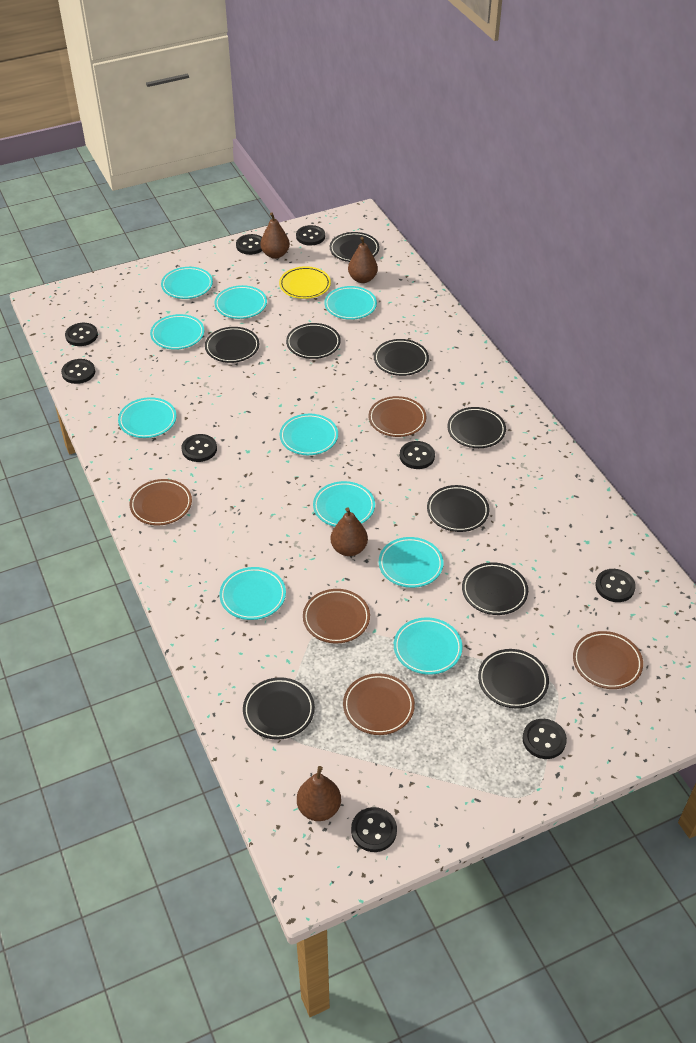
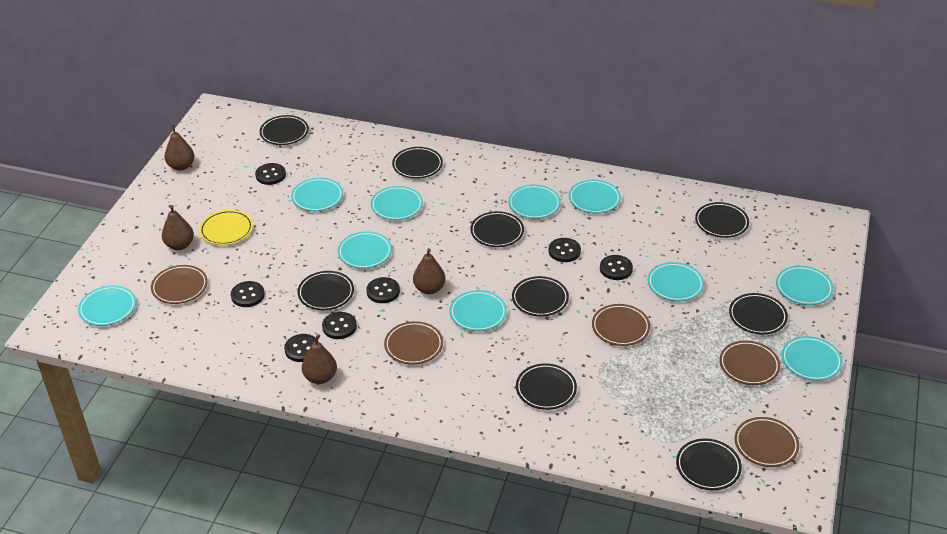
black button: [61,359,95,384] [65,323,98,346] [182,434,217,462] [236,234,262,255] [296,225,325,246] [351,807,397,852] [400,441,435,469] [522,719,567,759] [595,569,636,602] = 9 -> [231,281,265,307] [255,163,286,185] [284,334,316,362] [322,312,357,339] [366,277,400,303] [548,238,581,262] [600,255,633,280] = 7

